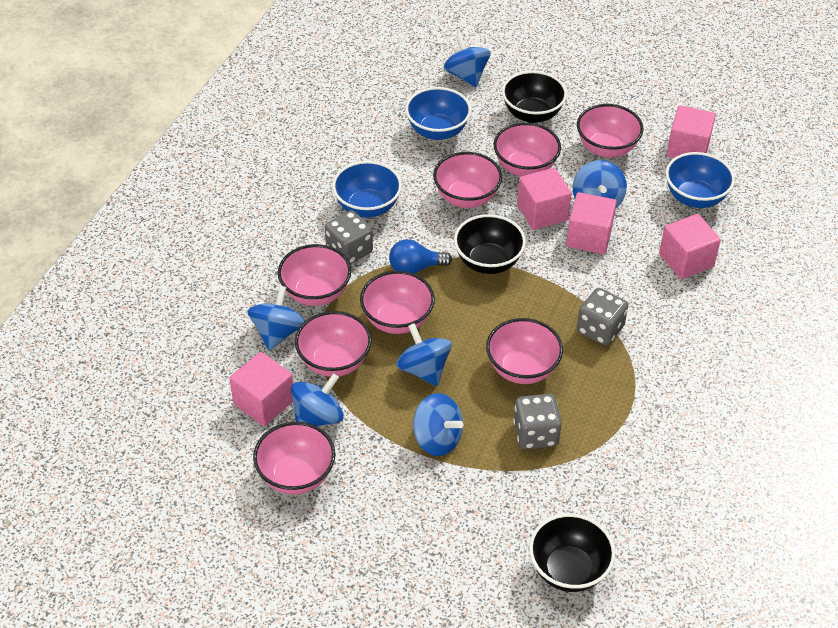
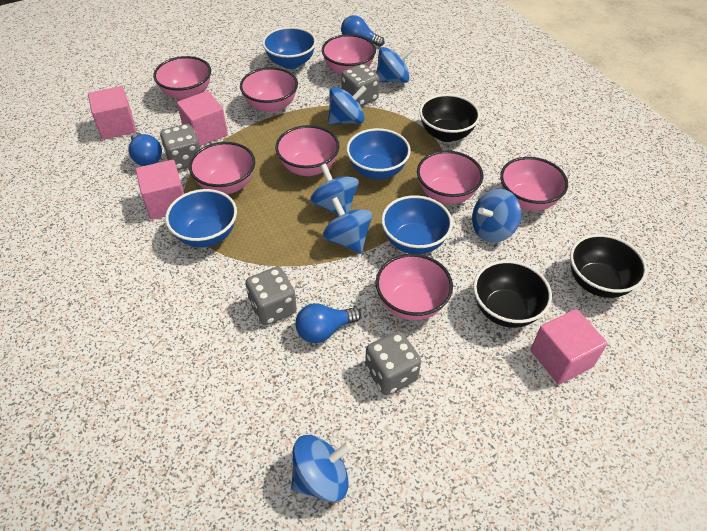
blue bowl: [332,161,402,218] [405,87,471,140] [666,152,735,208] = 3 -> [165,189,237,247] [262,27,316,69] [346,128,411,179] [381,195,453,254] = 4
blue light bulb: [389,239,452,274] = 1 -> [129,132,162,166] [296,303,361,343] [341,15,385,47] = 3
grey dice: [325,210,373,264] [513,394,562,449] [577,288,628,346] = 3 -> [160,124,200,171] [245,267,297,325] [341,64,379,106] [365,331,421,395] = 4
pink cube: [230,352,293,426] [517,168,572,230] [566,192,617,254] [659,214,721,279] [666,105,716,158] = 5 -> [88,86,136,140] [136,160,184,220] [177,91,228,146] [530,309,608,385] = 4

